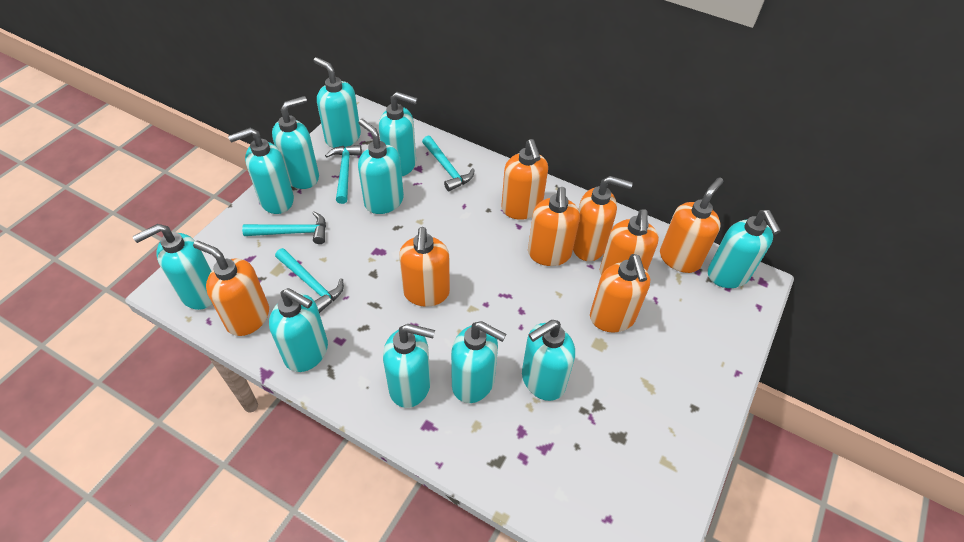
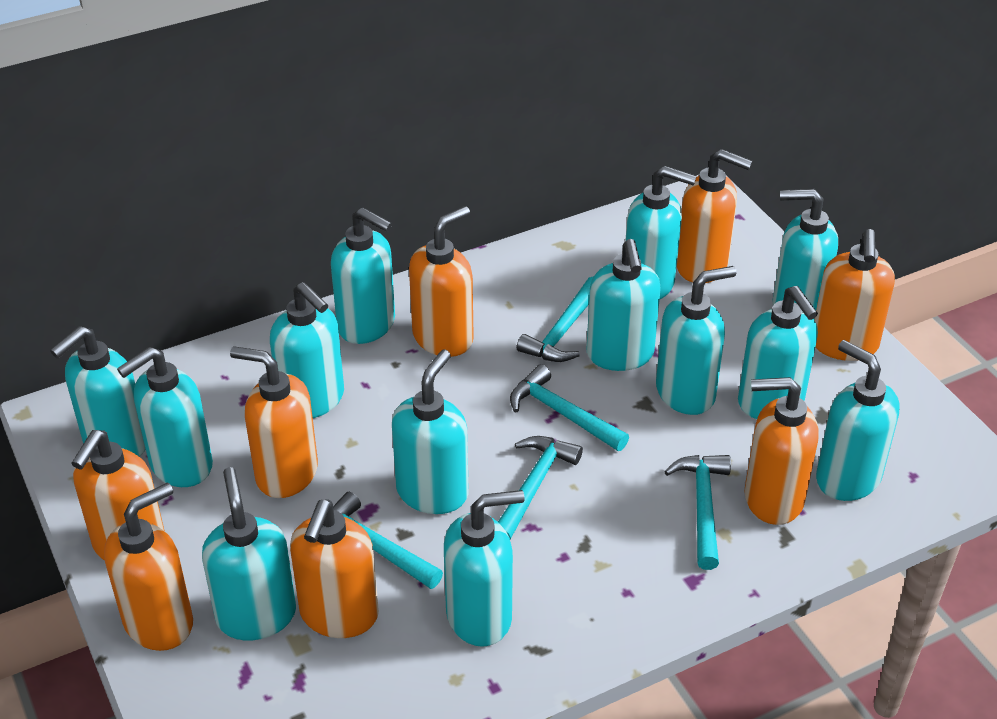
turquoise hammer: [242,211,326,244] [275,248,344,313] [325,145,362,204] [422,136,474,191] = 4 -> [333,492,443,589] [498,436,583,539] [510,364,629,451] [517,277,593,362] [665,455,731,570] = 5
turquoise soap dispenser: [133,224,212,310] [228,128,294,214] [269,288,328,372] [272,96,319,189] [314,57,361,148] [358,119,404,214] [379,92,418,176] [383,324,435,408] [451,321,506,403] [522,320,575,401] [708,210,781,288] = 11 -> [50,326,145,457] [117,347,213,487] [202,467,296,640] [270,282,344,418] [331,207,395,344] [392,350,469,514] [444,490,525,647] [587,239,661,371] [625,166,697,299] [656,266,736,415] [738,286,818,419] [772,189,838,319] [816,340,899,501] = 13

